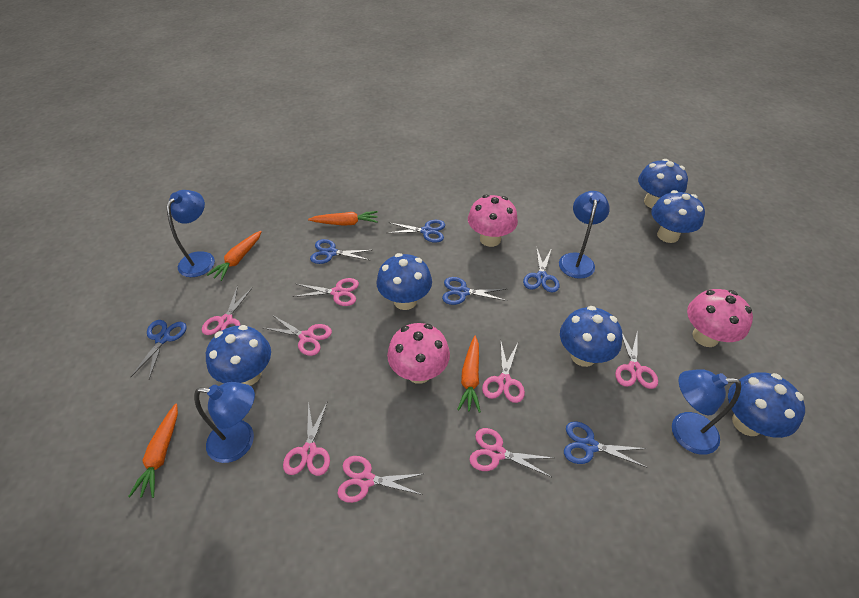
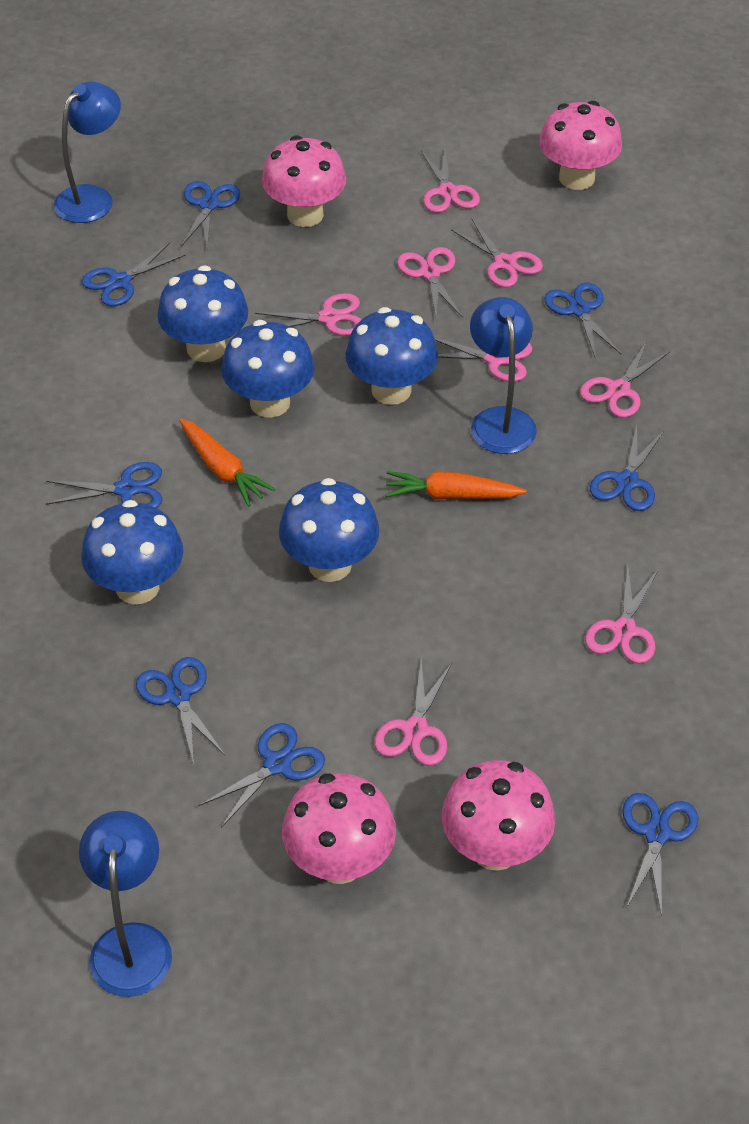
blue lamp: [167,190,215,277] [194,382,255,463] [559,191,610,279] [672,369,741,455] = 4 -> [54,82,121,223] [79,811,172,997] [470,297,537,454] = 3
blue mushroom: [206,325,271,385] [376,253,432,310] [560,306,623,367] [638,159,688,209] [651,190,705,243] [728,372,805,438] = 6 -> [81,500,183,604] [157,265,248,362] [221,320,315,418] [279,478,380,582] [346,307,438,405] = 5
blue scissors: [131,320,187,379] [310,239,372,264] [388,220,445,243] [442,277,507,305] [523,246,559,293] [564,421,648,468] = 6 -> [46,462,162,508] [82,243,186,306] [136,657,225,765] [181,181,240,247] [198,723,325,828] [544,282,621,359] [590,424,665,511] [622,793,699,917] = 8
orange carrot: [128,404,178,498] [207,231,262,281] [308,211,378,226] [457,336,481,413] = 4 -> [179,418,276,507] [385,471,527,499] = 2
pink mushroom: [387,323,450,384] [468,195,518,247] [687,289,753,347] = 3 -> [262,135,346,227] [282,773,396,884] [442,760,555,871] [539,101,622,190] = 4

